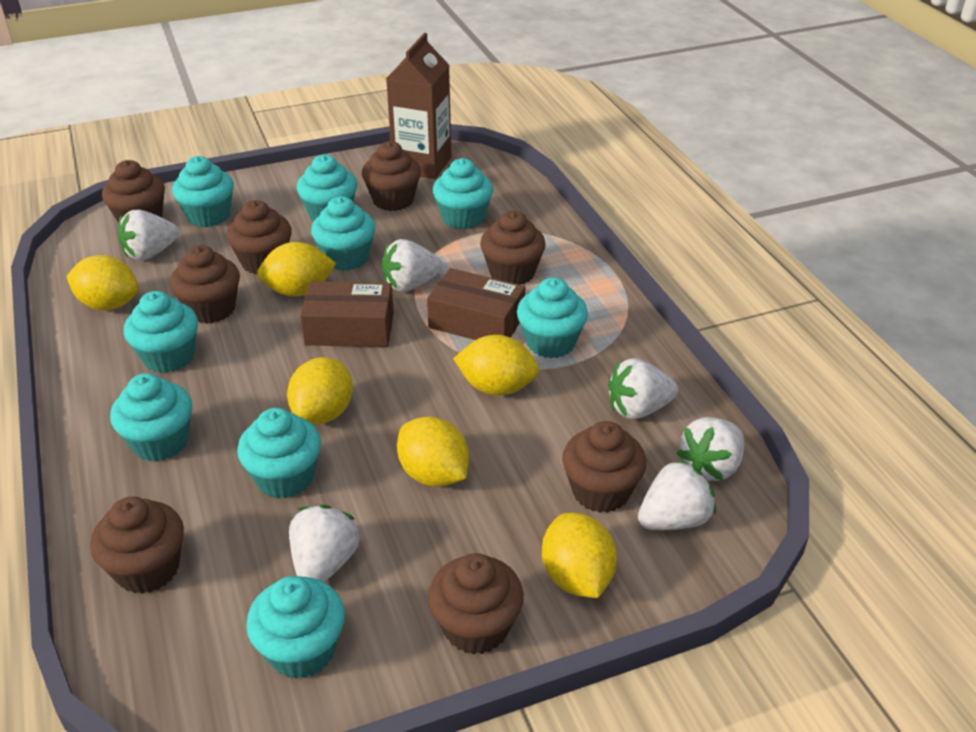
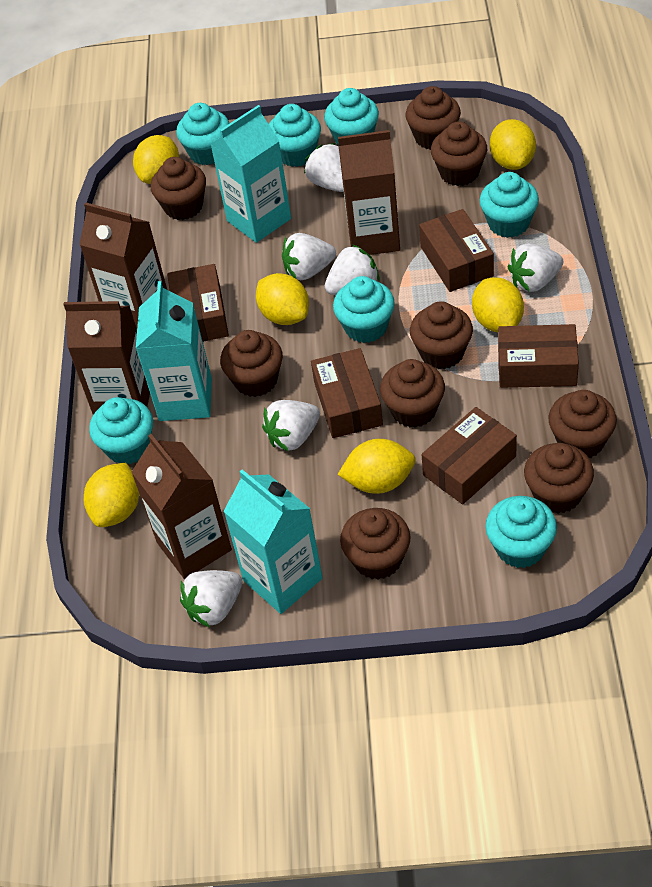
brown box: [300,282,394,347] [427,268,525,340] = 2 -> [167,264,229,342] [311,348,383,438] [419,209,494,292] [421,407,517,504] [498,324,579,388] = 5
brown carton: [386,33,451,179] = 1 -> [63,301,150,415] [79,203,167,328] [132,434,232,579] [338,130,400,255] = 4
brown cupcake: [90,496,184,594] [102,160,165,223] [170,245,240,324] [226,200,292,274] [362,141,421,211] [428,553,524,655] [480,211,546,285] [562,421,646,513] = 8 -> [151,157,206,220] [220,330,283,397] [340,508,411,580] [380,359,445,428] [405,86,461,150] [410,301,473,369] [431,121,487,186] [524,443,594,514] [549,390,617,458] = 9
turquoise carton: none = 0 -> [136,281,212,421] [211,105,291,243] [224,469,323,614] = 3
turquoise cupcake: [110,373,192,461] [124,291,198,373] [172,156,234,227] [237,408,321,499] [246,576,345,679] [297,155,357,222] [311,196,375,271] [433,158,493,230] [517,277,588,358] = 9 -> [89,397,153,464] [176,103,230,165] [269,104,321,167] [324,88,379,146] [333,276,395,343] [479,172,539,238] [485,496,557,568] = 7

